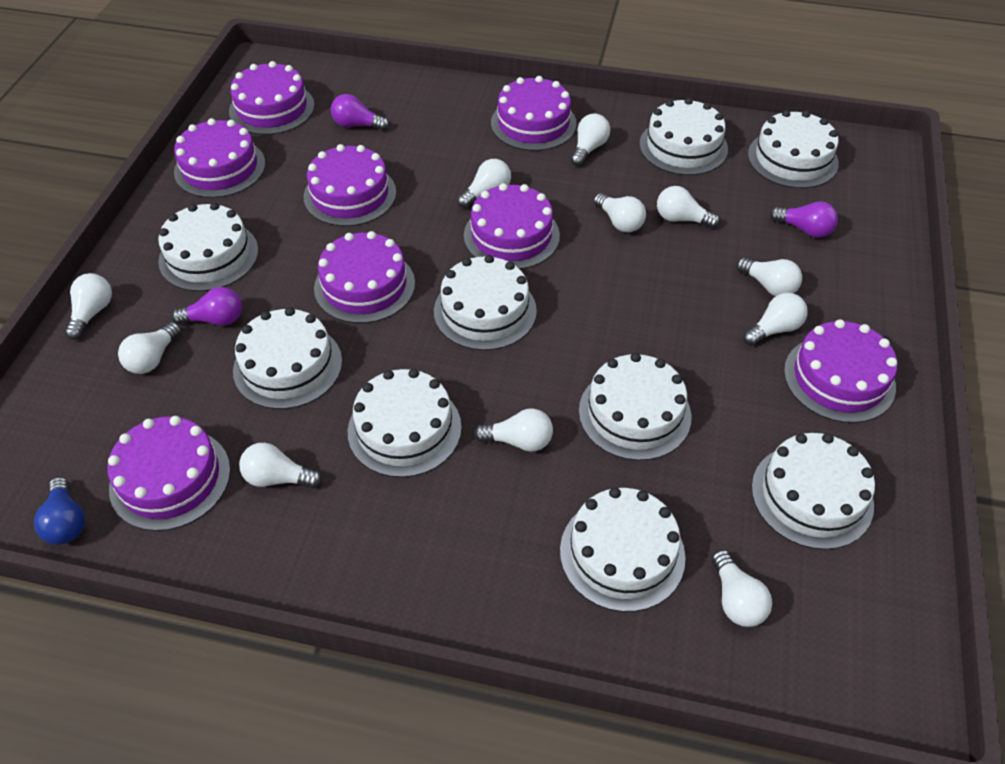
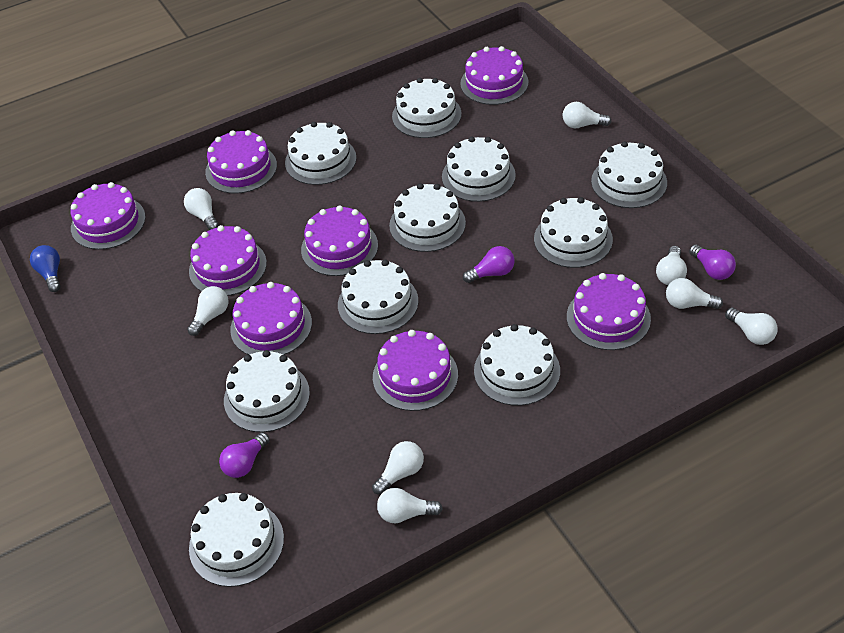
white cake: [158,203,258,292] [233,307,342,409] [348,369,462,477] [434,255,537,350] [560,487,686,612] [579,353,691,461] [639,98,728,175] [748,110,839,188] [752,433,875,550] = 9 -> [189,493,284,587] [224,350,310,432] [285,122,356,185] [338,260,418,334] [389,183,466,252] [392,78,462,138] [442,136,516,202] [474,324,560,406] [534,197,613,268] [591,141,667,208] = 10
white light bulb: [65,273,112,340] [118,322,182,374] [239,443,322,488] [457,159,511,208] [474,409,553,452] [571,113,610,166] [594,193,646,232] [657,186,720,228] [712,550,772,627] [736,258,802,296] [743,293,808,346] = 11 -> [184,188,219,230] [187,286,228,336] [372,441,424,495] [377,488,443,523] [562,102,611,128] [656,246,687,285] [666,278,723,309] [725,308,778,345] = 8

